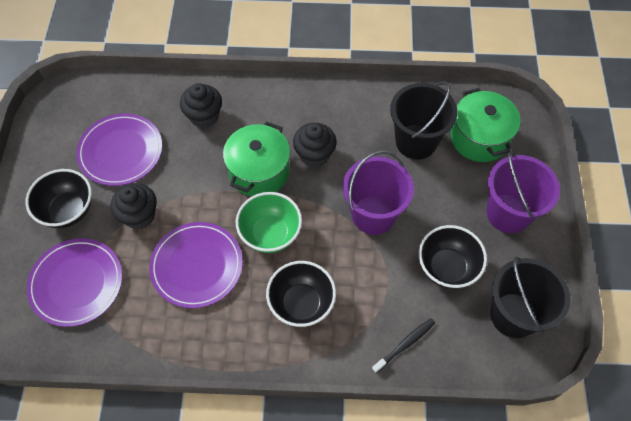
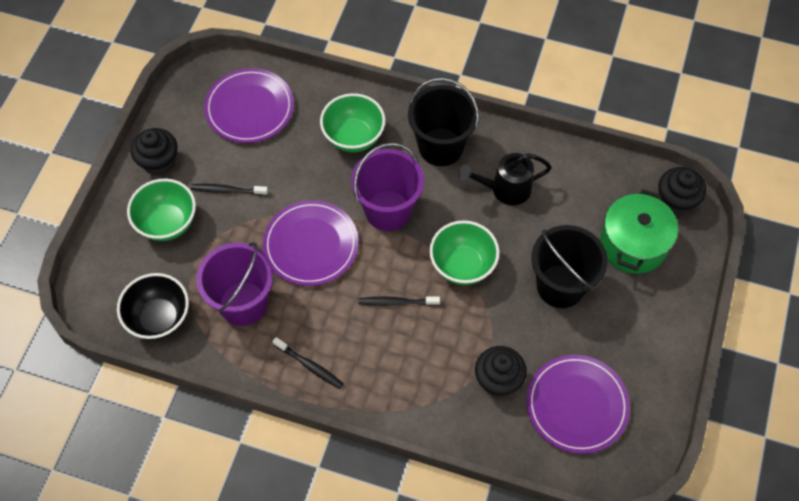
black bowl: [26,169,92,228] [266,261,336,327] [419,225,487,289] = 3 -> [117,273,189,340] = 1
black toothbrush: [372,318,435,373] = 1 -> [191,184,268,195] [272,337,344,389] [358,296,440,306] = 3
black watering can: none = 0 -> [459,153,552,206] = 1
green bowl: [236,192,302,253] = 1 -> [127,179,196,241] [320,93,385,152] [429,220,499,285] = 3
green pot: [223,121,290,197] [451,88,520,162] = 2 -> [600,189,678,274] = 1

